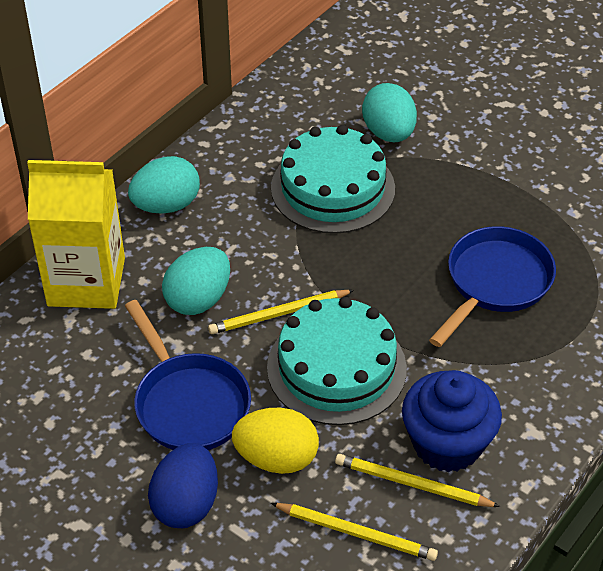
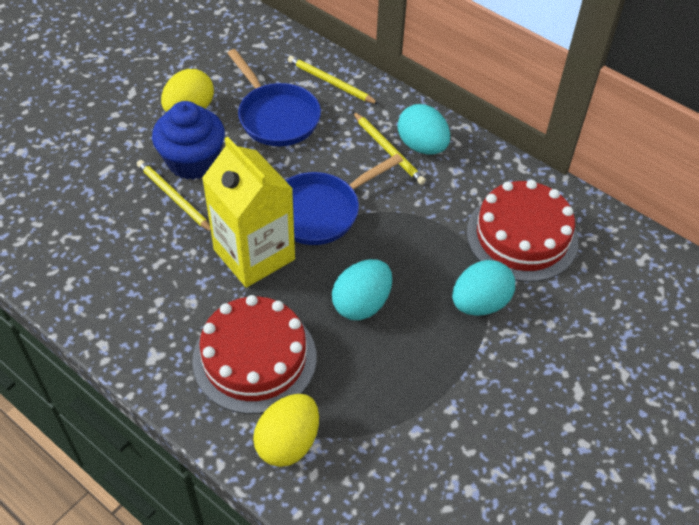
blue egg: [148,443,218,528] = 1 -> none = 0
red cake: none = 0 -> [192,295,316,414] [467,180,578,282] = 2
turquoise cake: [267,297,407,425] [271,125,395,234] = 2 -> none = 0
yellow egg: [232,408,319,474] = 1 -> [161,69,214,112] [253,394,319,467] = 2

